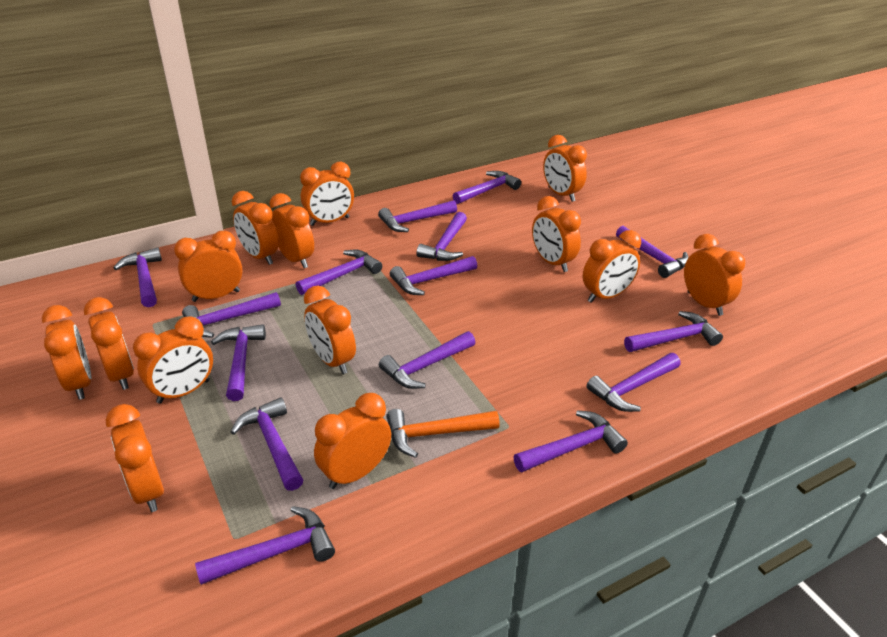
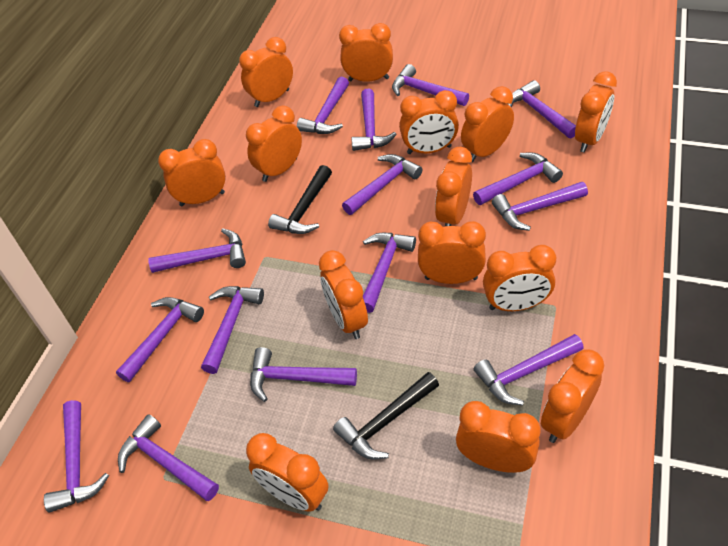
black hammer: none = 0 -> [268,165,332,234] [333,372,439,460] = 2
orange hammer: [386,409,500,458] = 1 -> none = 0

